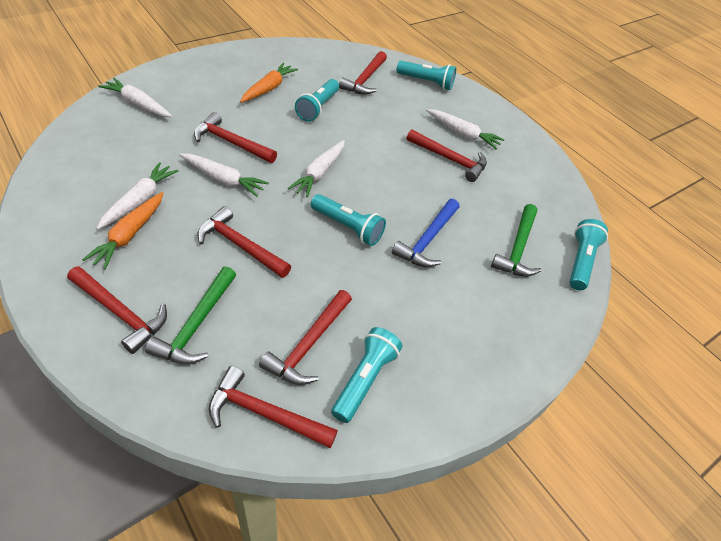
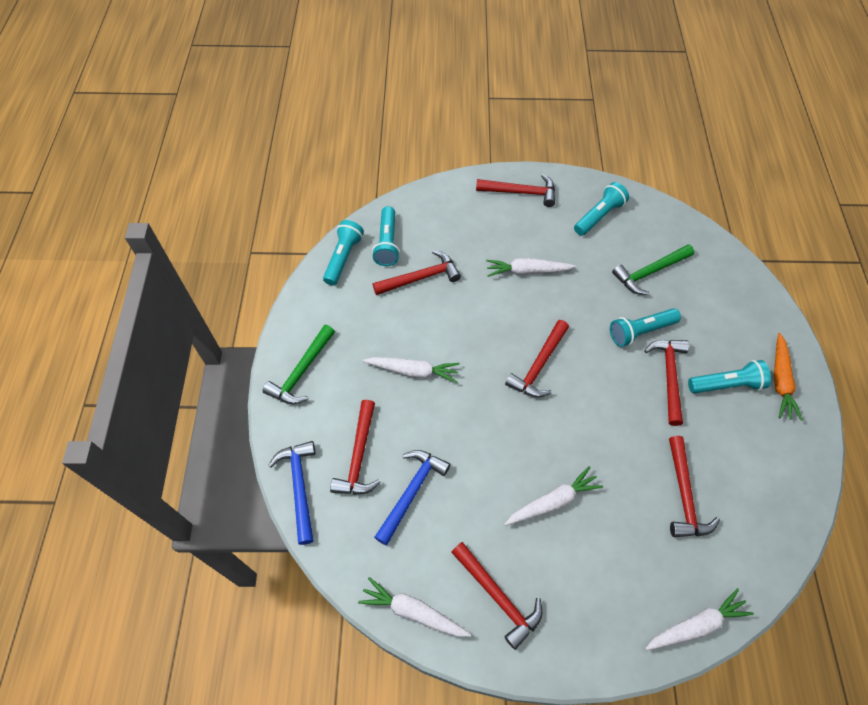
blue hammer: [392,199,459,267] = 1 -> [268,441,315,545] [374,450,451,545] = 2
orange carrot: [82,192,163,269] [240,62,298,103] = 2 -> [774,333,803,421] = 1

